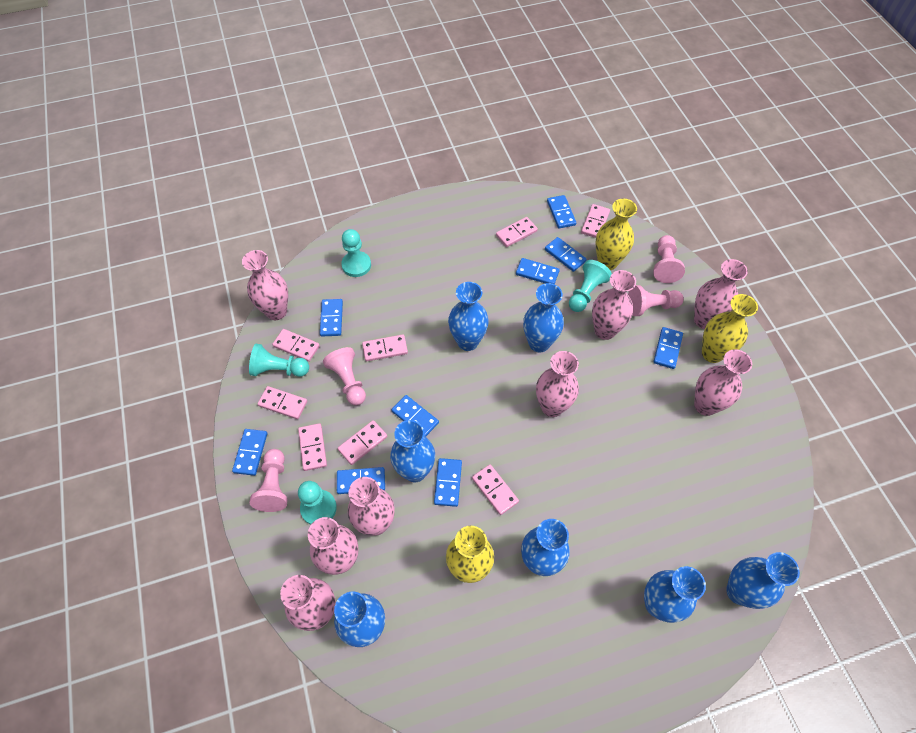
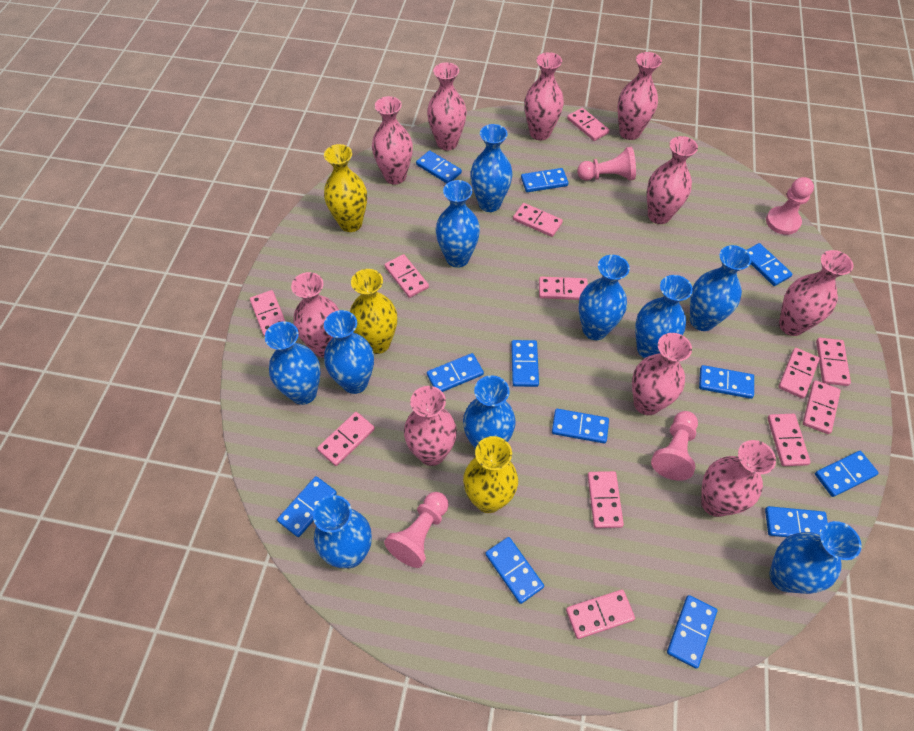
blue domino: [232,429,267,476] [320,299,343,336] [337,467,385,494] [391,395,439,437] [434,458,462,507] [516,258,560,284] [545,237,587,272] [547,195,576,228] [653,327,683,369] = 9 -> [277,476,337,537] [416,150,462,183] [427,353,484,392] [485,537,544,604] [511,340,539,387] [521,168,568,192] [552,409,609,443] [667,595,717,669] [699,365,754,399] [747,243,792,286] [765,506,828,537] [815,451,879,497] = 12
blue vase: [334,592,385,647] [390,420,435,482] [448,282,489,351] [521,519,570,576] [523,283,564,352] [644,566,706,623] [726,552,800,609] = 7 -> [265,322,321,405] [313,495,372,568] [324,310,374,394] [436,180,480,268] [463,375,516,449] [470,124,512,212] [578,255,630,340] [635,275,693,358] [690,245,752,331] [769,521,861,594] = 10
pink domino: [257,386,307,419] [272,329,320,362] [298,423,327,471] [338,420,387,465] [362,334,408,361] [472,464,519,515] [496,217,538,247] [581,204,610,238] = 8 -> [250,290,286,337] [317,412,375,466] [385,254,429,298] [513,203,563,237] [539,276,588,300] [566,589,635,639] [567,108,609,141] [588,471,624,528] [767,414,811,466] [779,348,820,399] [803,380,841,434] [816,338,851,386] = 12
pink vase: [242,250,288,320] [280,575,336,631] [308,517,359,575] [348,477,395,536] [536,351,579,417] [592,270,636,340] [694,259,748,329] [694,349,752,416] = 8 -> [291,272,339,357] [372,96,413,185] [404,386,457,466] [427,62,467,151] [525,52,564,140] [617,52,662,140] [632,333,692,415] [647,136,698,224] [701,440,776,517] [779,250,853,336] = 10
turquoise pawn: [249,344,309,377] [298,481,337,525] [341,229,371,277] [569,260,612,312] = 4 -> none = 0

